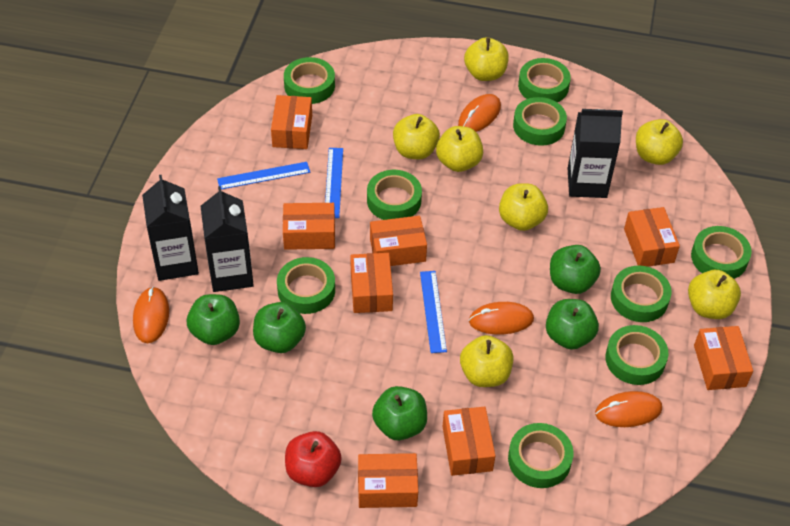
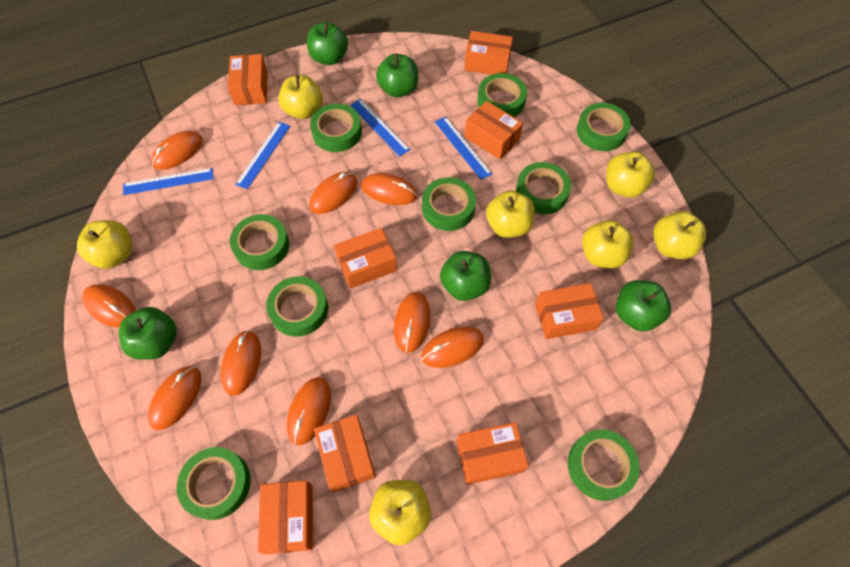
black carton: [142,175,199,281] [201,186,254,292] [567,109,623,198] = 3 -> none = 0
blue ruler: [217,162,310,189] [325,148,343,218] [420,271,447,353] = 3 -> [123,168,213,195] [235,122,290,189] [350,99,410,156] [435,117,493,180] = 4
orange mouse: [133,286,169,343] [458,94,501,132] [469,302,534,335] [595,391,662,427] = 4 -> [82,284,136,328] [148,366,201,430] [151,131,203,170] [220,330,261,396] [287,377,331,445] [309,172,357,214] [361,173,417,205] [394,292,431,353] [421,327,484,368] = 9
red apple: [285,431,342,487] = 1 -> none = 0

